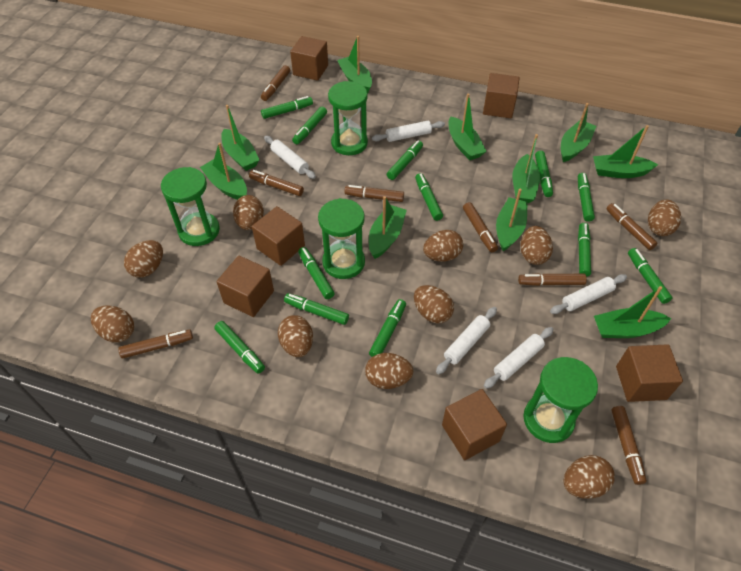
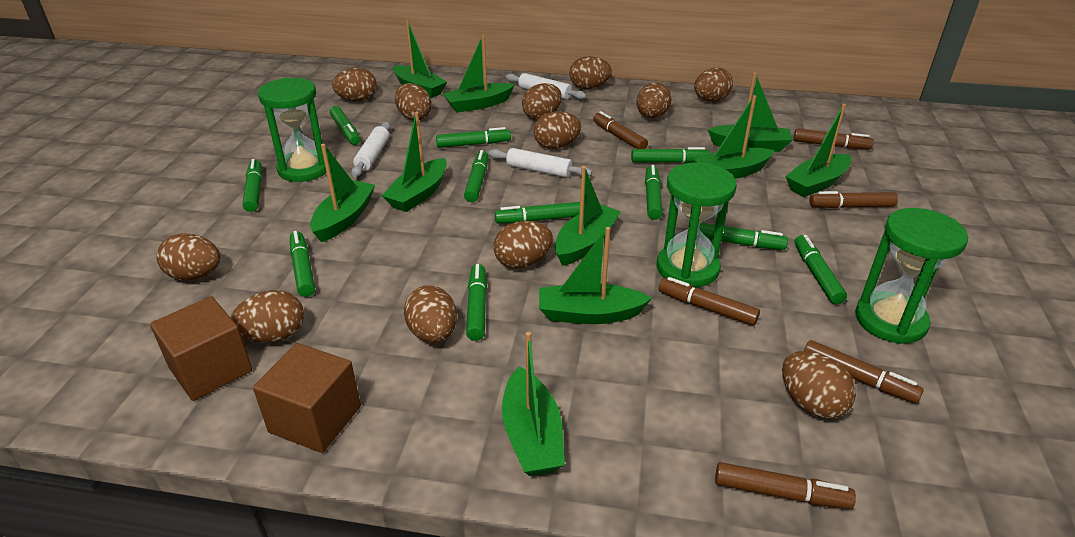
brown cube: [217,256,274,317] [252,206,305,266] [290,36,328,81] [442,389,507,460] [483,73,520,118] [616,344,683,402] = 6 -> [150,296,252,401] [253,343,361,453] = 2
brown egg: [91,306,134,342] [124,240,163,277] [233,195,264,230] [278,315,313,357] [365,353,413,389] [414,285,454,324] [423,230,463,262] [520,226,553,265] [563,455,615,499] [648,199,681,236] = 10 -> [156,233,220,280] [230,290,304,343] [332,68,377,101] [395,83,432,120] [404,285,457,343] [493,221,553,269] [522,83,562,120] [533,111,581,149] [569,56,612,89] [636,83,671,118] [694,67,733,101] [782,351,856,419] = 12
brown marker: [119,329,193,359] [249,170,304,196] [261,65,290,101] [344,185,404,202] [463,202,498,252] [518,273,587,286] [607,203,657,250] [611,406,647,485] = 8 -> [593,111,648,149] [659,277,760,326] [715,462,856,509] [793,128,874,149] [804,340,924,403] [809,191,898,208] = 6
green hourglass: [161,167,220,246] [318,198,365,279] [328,81,368,155] [523,357,598,443] = 4 -> [258,78,326,182] [657,163,737,287] [855,208,968,344] = 3
green marker: [214,321,265,374] [261,96,313,119] [284,293,349,325] [292,107,327,144] [298,247,335,299] [369,299,406,357] [387,141,423,180] [415,173,443,221] [535,151,553,197] [578,173,595,222] [578,223,591,277] [628,248,672,304] = 12 -> [242,159,262,212] [290,231,315,297] [330,106,360,145] [436,127,511,148] [464,150,488,202] [466,264,487,341] [495,202,580,223] [631,147,710,163] [645,165,663,220] [699,223,788,250] [795,235,847,304] = 11
white rolling pin: [264,136,316,179] [372,121,445,142] [436,307,497,374] [484,327,553,389] [550,274,627,314] = 5 -> [351,122,390,177] [488,148,592,178] [505,73,586,100] = 3

